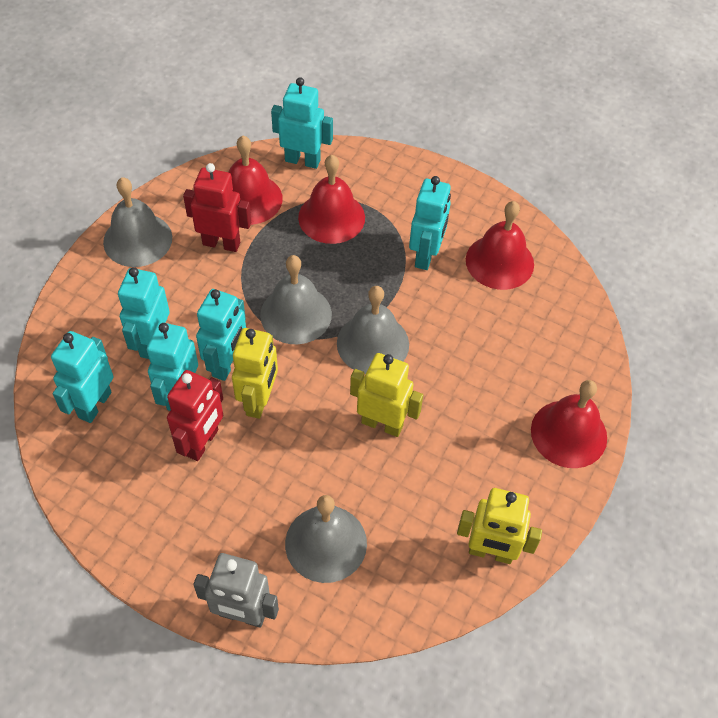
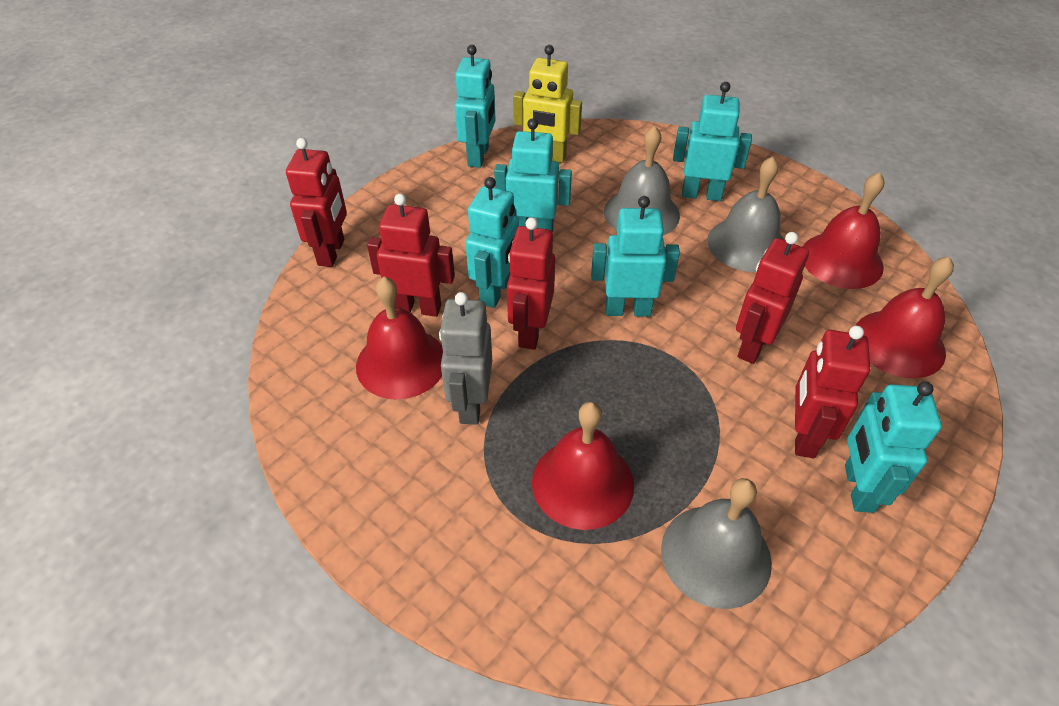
grey bell: [103,177,172,267] [260,255,332,344] [285,495,367,583] [337,286,409,374] = 4 -> [604,125,680,236] [661,478,772,609] [707,156,784,272] = 3
red robot: [167,370,223,461] [183,163,251,252] = 2 -> [286,138,347,267] [367,194,455,317] [507,218,555,350] [736,232,809,364] [795,326,870,458] = 5
yellow robot: [232,328,278,419] [350,353,423,437] [457,488,542,564] = 3 -> [513,45,582,163] = 1

